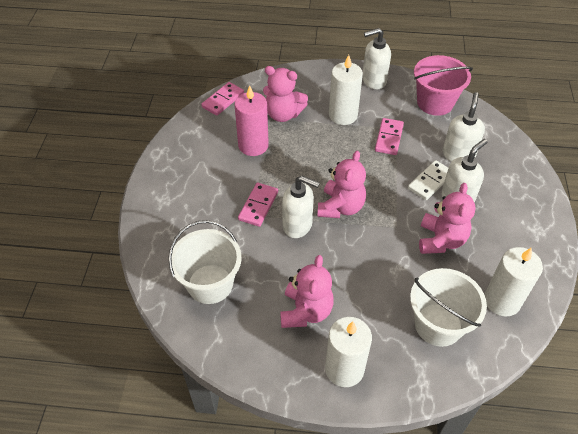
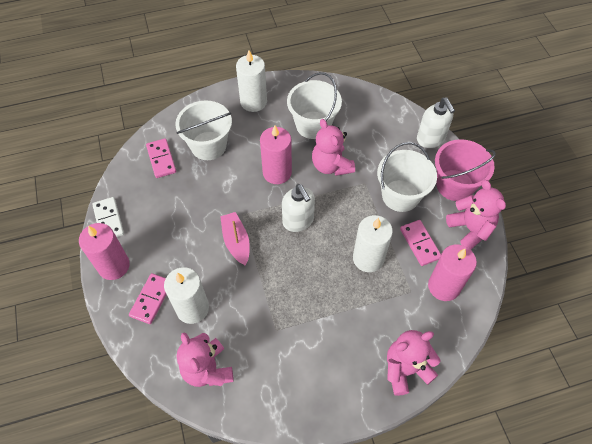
pink boat: none = 0 -> [220,212,250,265] = 1
pink candle: [235,85,269,156] = 1 -> [79,223,130,280] [260,125,292,184] [428,244,477,301] = 3
white bucket: [168,220,242,304] [410,268,487,347] = 2 -> [175,101,232,160] [287,72,342,139] [377,142,437,212] = 3
white soap dispenser: [282,176,320,238] [362,28,391,89] [441,139,487,203] [443,92,485,162] = 4 -> [282,184,315,232] [417,97,455,148] = 2

